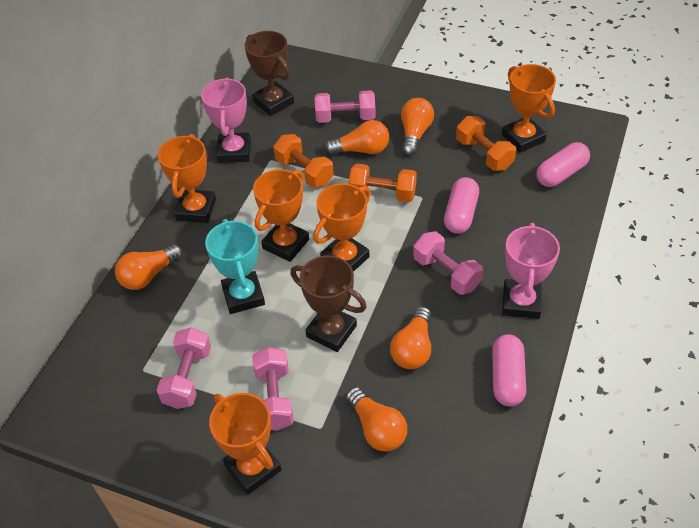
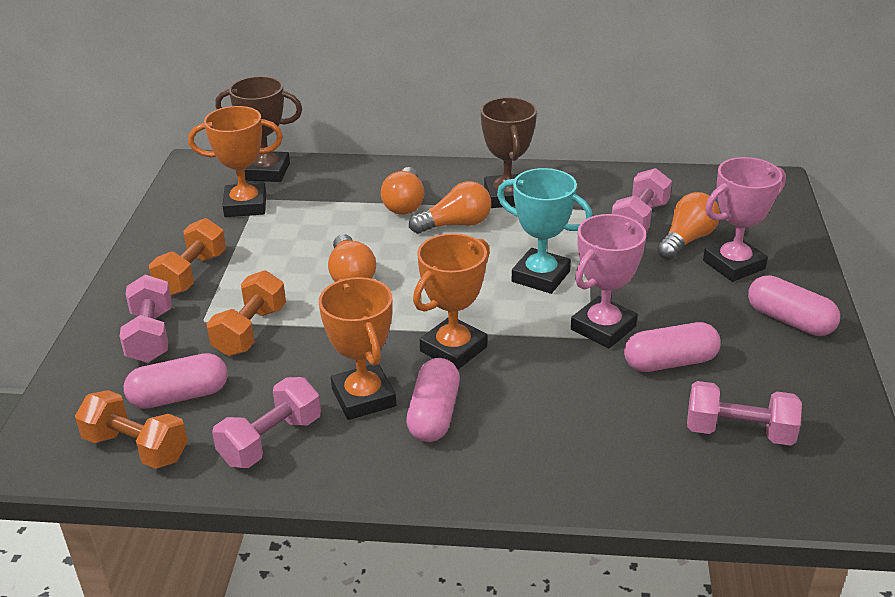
orange light bulb: [115,244,183,290] [324,120,389,155] [346,387,407,452] [390,306,431,369] [401,98,434,156] = 5 -> [328,234,376,282] [381,167,424,215] [409,181,491,234] [657,192,720,260] = 4
orange trophy: [158,134,216,223] [209,393,281,495] [253,169,309,262] [313,183,371,272] [502,64,556,153] = 5 -> [188,106,283,217] [319,277,396,420] [413,233,490,370] = 3
pink capsule: [444,177,479,234] [492,334,526,407] [536,142,590,187] = 3 -> [124,353,228,409] [406,358,460,442] [624,322,721,372] [748,275,840,336] = 4

